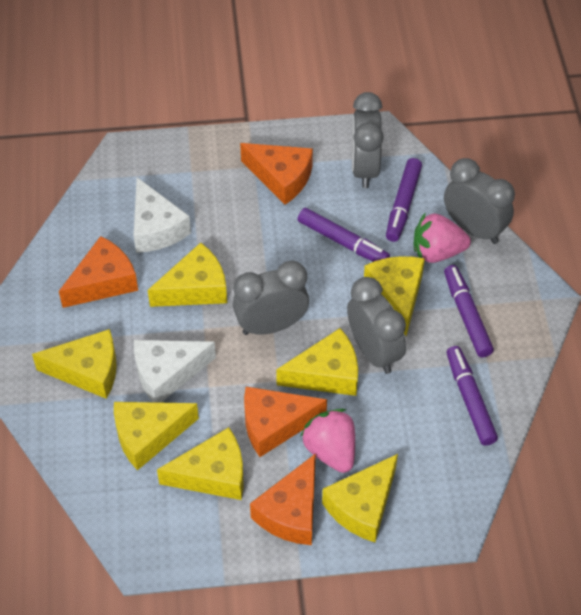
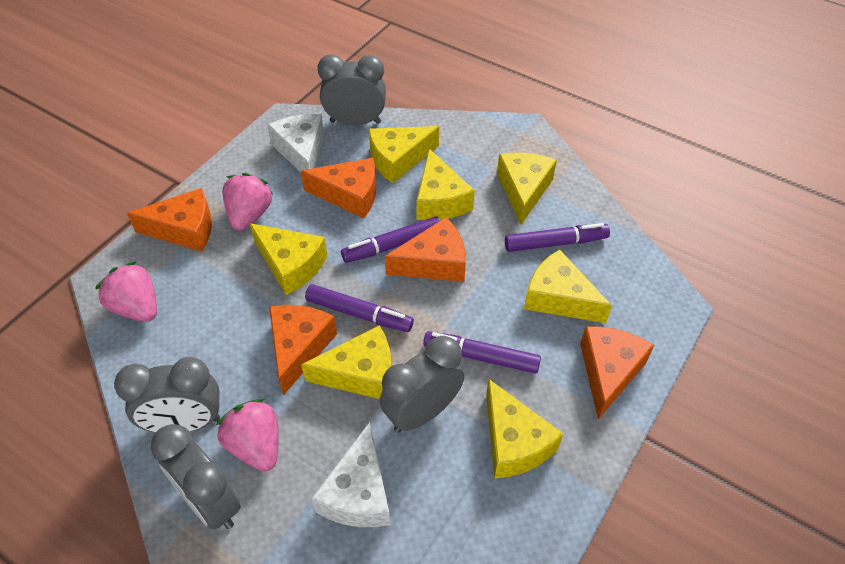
orange cheese: [59,236,138,308] [240,143,313,205] [244,387,327,457] [250,453,316,545] = 4 -> [127,188,212,252] [269,305,337,395] [301,158,376,218] [385,217,466,282] [580,326,654,420] = 5
pink strawberry: [301,409,355,473] [414,213,471,263] = 2 -> [95,261,157,322] [215,398,279,472] [223,173,273,231] = 3

